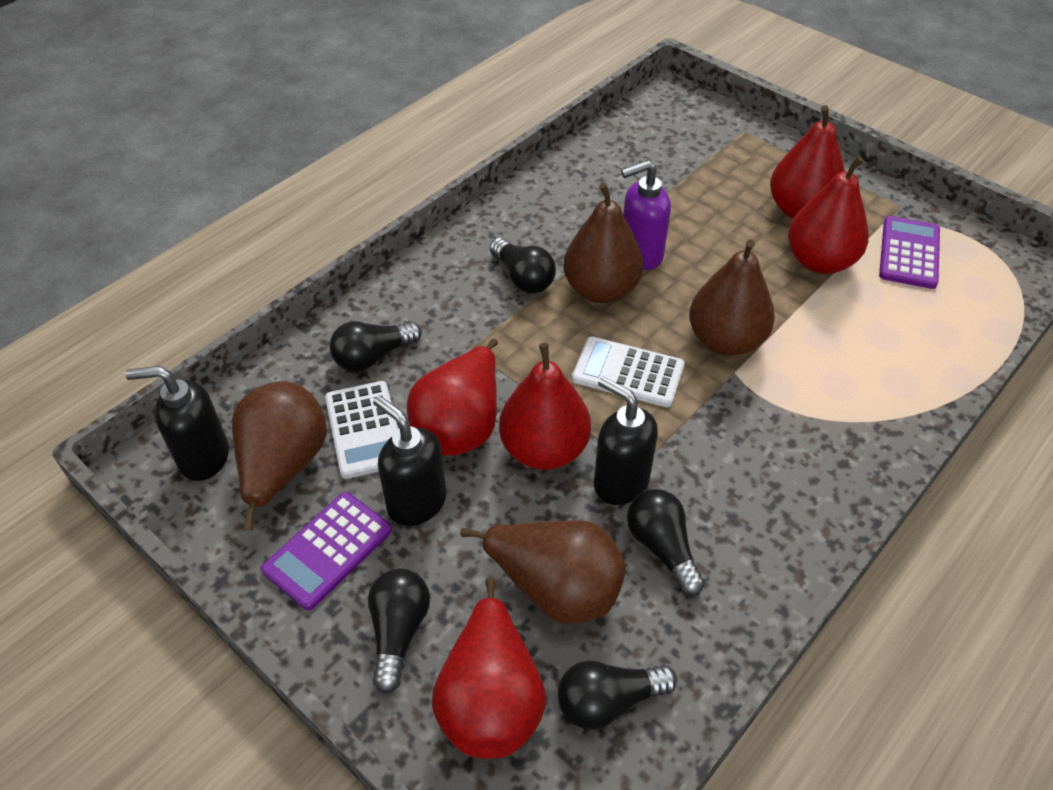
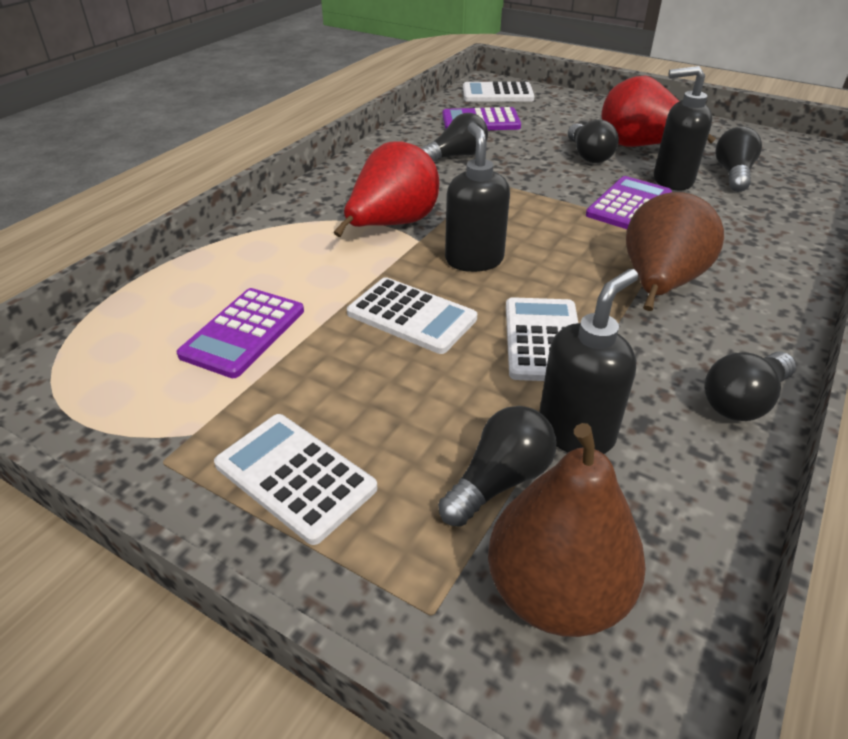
brown pear: [232,381,327,530] [460,520,626,624] [563,183,643,303] [689,239,775,356] = 4 -> [488,423,646,637] [626,192,724,311] = 2
purple calculator: [261,492,392,610] [879,216,940,289] = 2 -> [177,288,304,378] [442,107,521,130] [586,176,672,229] = 3
purple soap dispenser: [621,160,671,270] = 1 -> none = 0
red pear: [407,339,498,456] [432,578,546,759] [499,343,591,470] [770,105,845,218] [788,156,869,274] = 5 -> [334,141,439,237] [602,75,716,147] = 2
white calculator: [325,381,398,479] [572,337,685,407] = 2 -> [214,414,377,545] [347,277,477,354] [463,81,534,102] [506,297,578,381] = 4

